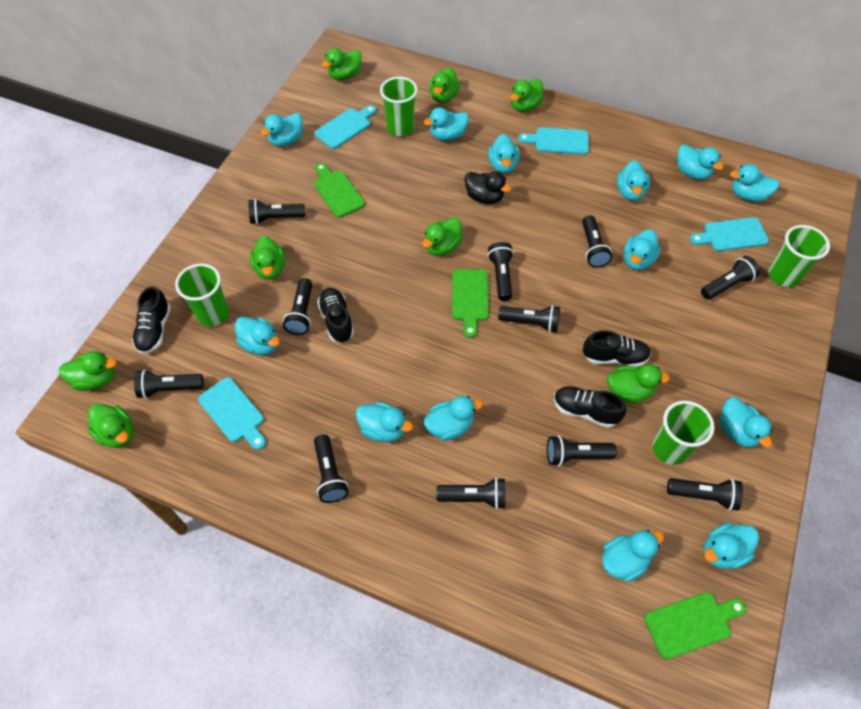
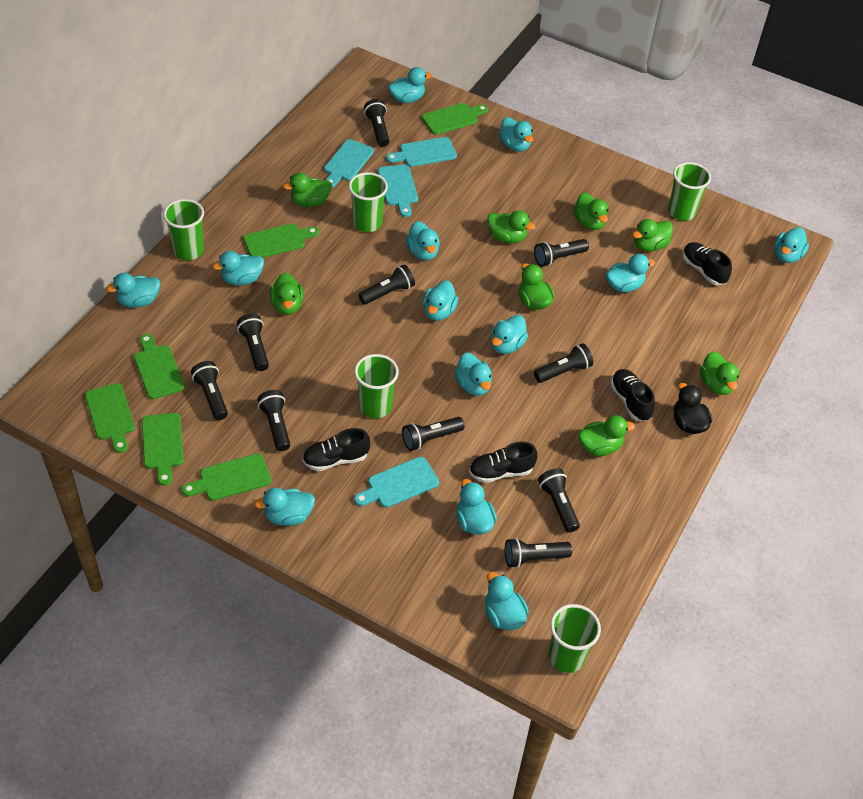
black flashlight: [134,369,204,399] [248,199,305,225] [283,278,312,335] [314,434,348,503] [436,477,505,510] [488,242,514,301] [498,305,560,333] [547,435,617,466] [582,216,612,268] [667,478,743,511] [701,256,760,300] = 11 -> [191,361,228,420] [237,314,269,371] [257,390,290,451] [358,264,415,305] [364,99,389,147] [402,417,465,451] [505,538,572,568] [534,239,589,267] [534,343,593,383] [538,468,580,533] = 10
green cup: [175,263,229,327] [380,77,418,136] [652,400,714,465] [768,225,830,288] = 4 -> [163,199,204,260] [348,172,388,232] [354,354,399,418] [548,604,601,673] [668,162,711,221] = 5
green cutting board: [314,163,365,218] [452,269,489,338] [644,592,746,659] = 3 -> [85,383,135,453] [134,334,185,399] [142,413,184,486] [182,454,271,501] [243,224,319,258] [422,103,488,135] = 6

